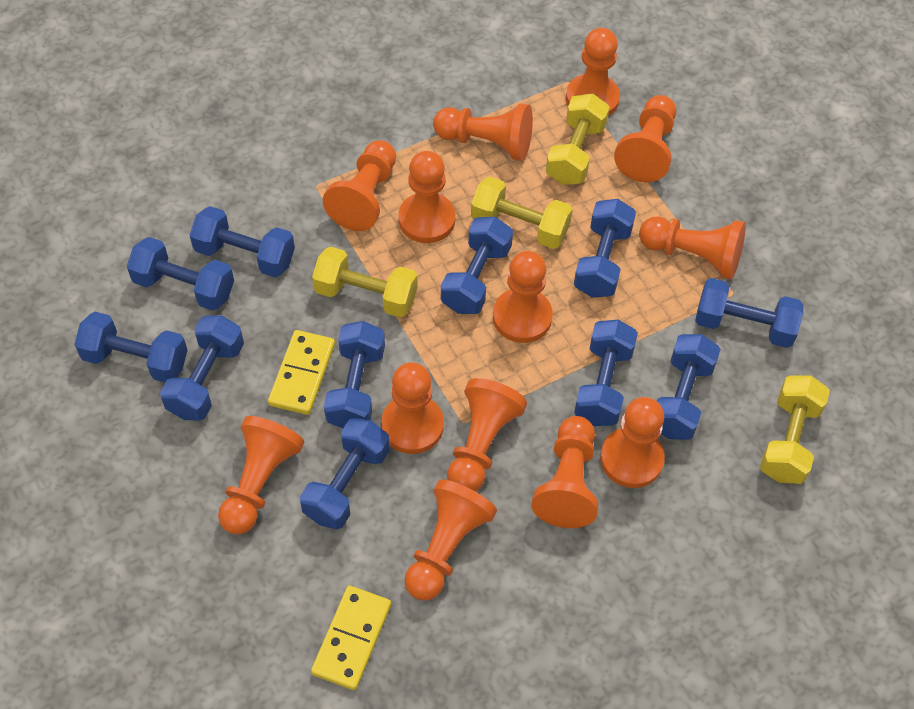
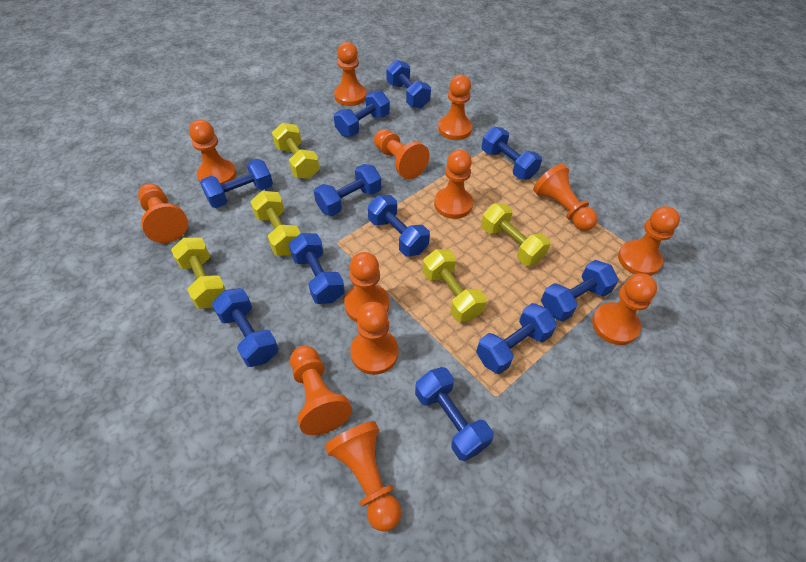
yellow domino: [268,330,335,415] [311,586,391,690] = 2 -> none = 0
yellow dumbbell: [312,247,418,318] [471,177,573,249] [546,93,610,185] [760,375,830,484] = 4 -> [171,237,226,309] [250,191,300,255] [272,123,320,179] [423,249,487,322] [481,203,551,266] = 5

